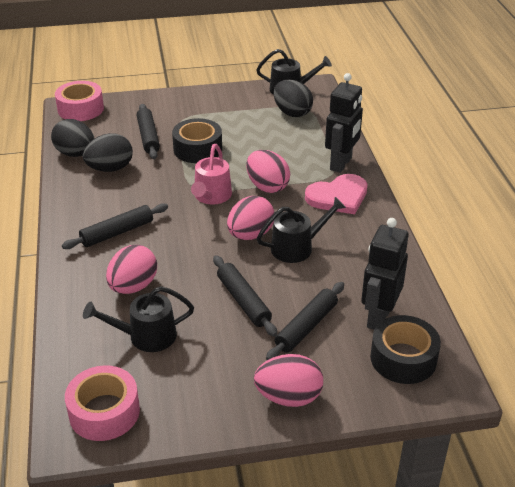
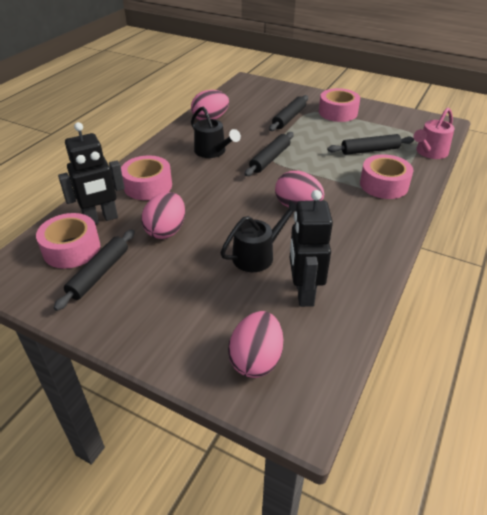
black egg: [51,119,95,157] [82,133,133,172] [274,80,313,117] = 3 -> none = 0
black tape: [172,118,222,163] [370,315,441,384] = 2 -> none = 0
black watering can: [83,286,194,352] [256,49,332,95] [257,197,346,263] = 3 -> [191,107,241,158] [220,200,296,272] = 2
pink heart: [305,174,367,214] = 1 -> none = 0
pink tape: [55,81,104,121] [65,365,140,441] = 2 -> [36,213,100,269] [121,155,172,200] [319,88,360,122] [360,154,413,199] = 4

